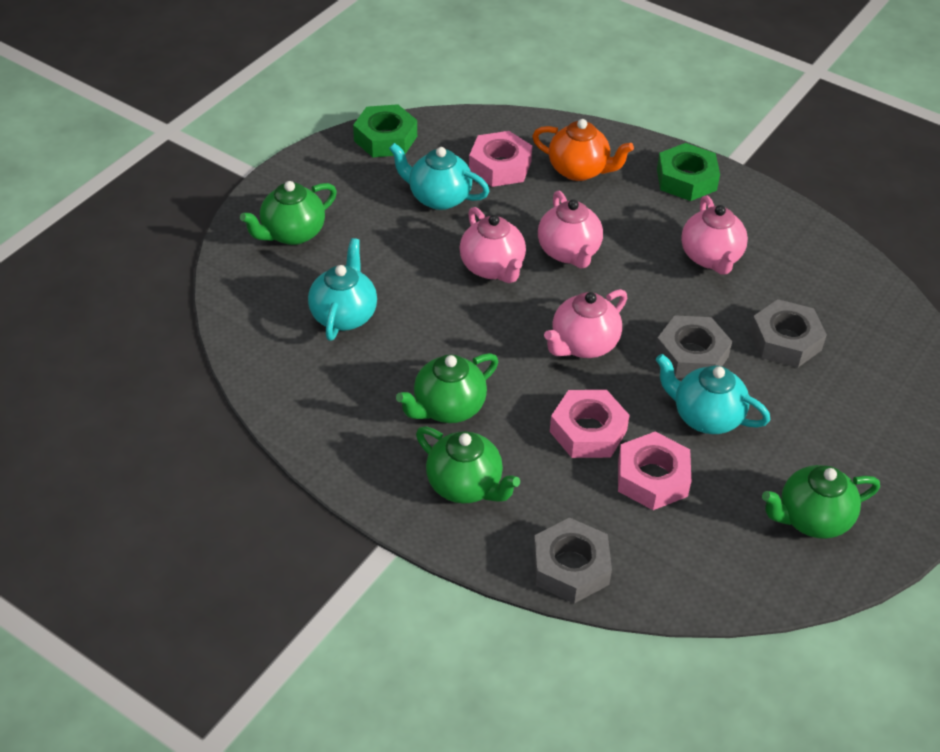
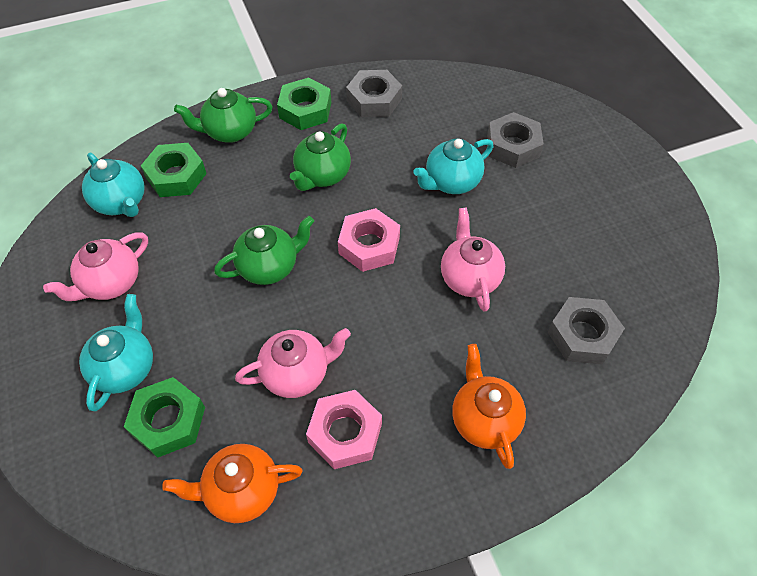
green nut: [353,104,417,157] [657,143,720,201] = 2 -> [124,377,205,458] [141,143,207,197] [277,78,331,130] = 3
green teapot: [240,181,337,245] [396,353,498,423] [416,426,520,504] [762,465,880,539] = 4 -> [174,88,272,143] [214,216,314,285] [290,123,351,191] = 3
orange teapot: [532,119,634,181] = 1 -> [162,444,303,523] [452,344,526,469] = 2
pink nut: [469,131,532,187] [550,390,630,458] [618,432,691,510] = 3 -> [306,390,382,469] [338,208,400,272] = 2
pink teapot: [460,207,526,283] [538,191,603,269] [544,289,627,358] [681,195,748,275] = 4 -> [43,233,148,301] [235,328,351,398] [441,207,505,312] = 3

